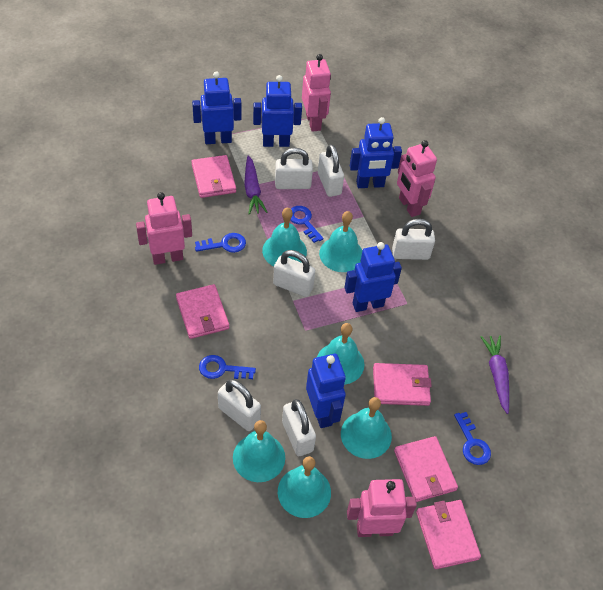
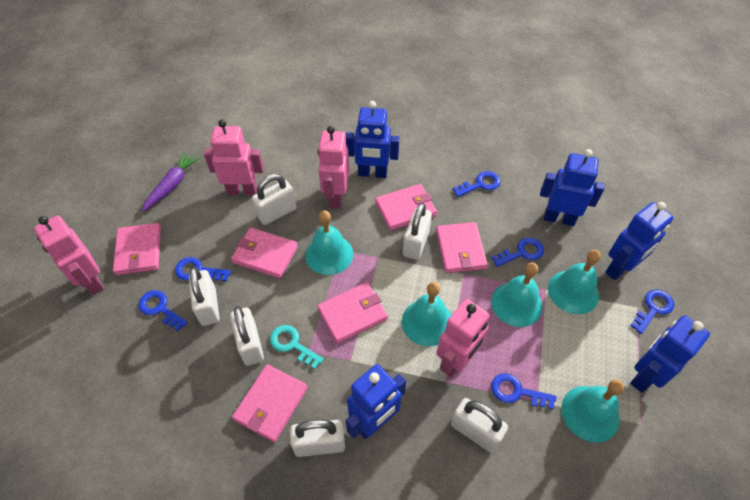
blue key: [195,233,246,253] [199,355,256,379] [290,206,323,243] [454,412,491,465] = 4 -> [138,290,188,331] [175,257,231,281] [453,171,501,197] [491,373,556,409] [492,238,544,267] [630,289,674,334] = 6
pink wallet: [176,284,229,339] [191,155,236,198] [373,363,432,406] [394,436,458,502] [416,500,481,569] = 5 -> [113,223,161,275] [231,228,298,279] [232,364,308,442] [317,282,388,344] [375,184,437,231] [436,222,488,273] = 6
purple carrot: [244,155,267,215] [480,335,509,414] = 2 -> [142,152,200,211] = 1
turquoise bell: [233,420,285,482] [262,208,307,266] [278,456,331,518] [317,323,364,385] [319,211,362,272] [341,397,392,459] = 6 -> [305,210,353,275] [402,282,451,346] [491,262,543,327] [548,250,601,314] [561,379,624,443] = 5
turquoise key: none = 0 -> [270,325,324,369] = 1

